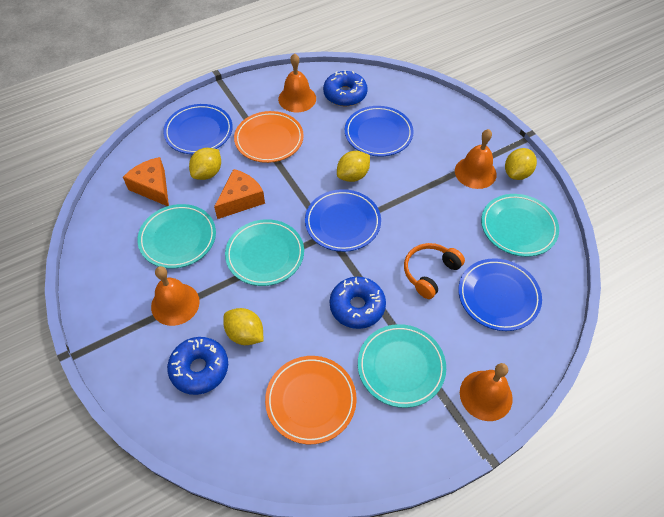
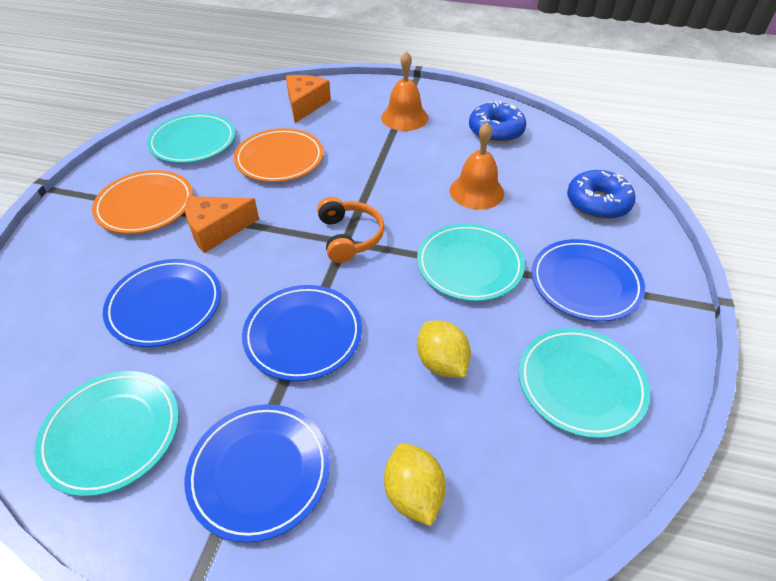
blue donut: [167,337,228,395] [323,70,368,106] [329,277,386,329] = 3 -> [469,101,526,143] [567,170,636,220] = 2
orange bell: [151,266,200,326] [278,53,316,112] [455,129,497,189] [460,363,513,421] = 4 -> [381,51,428,131] [450,122,504,210] = 2
yellow lemon: [189,148,221,180] [223,308,263,345] [337,151,370,182] [505,148,537,180] = 4 -> [384,443,446,526] [417,320,471,377] = 2

